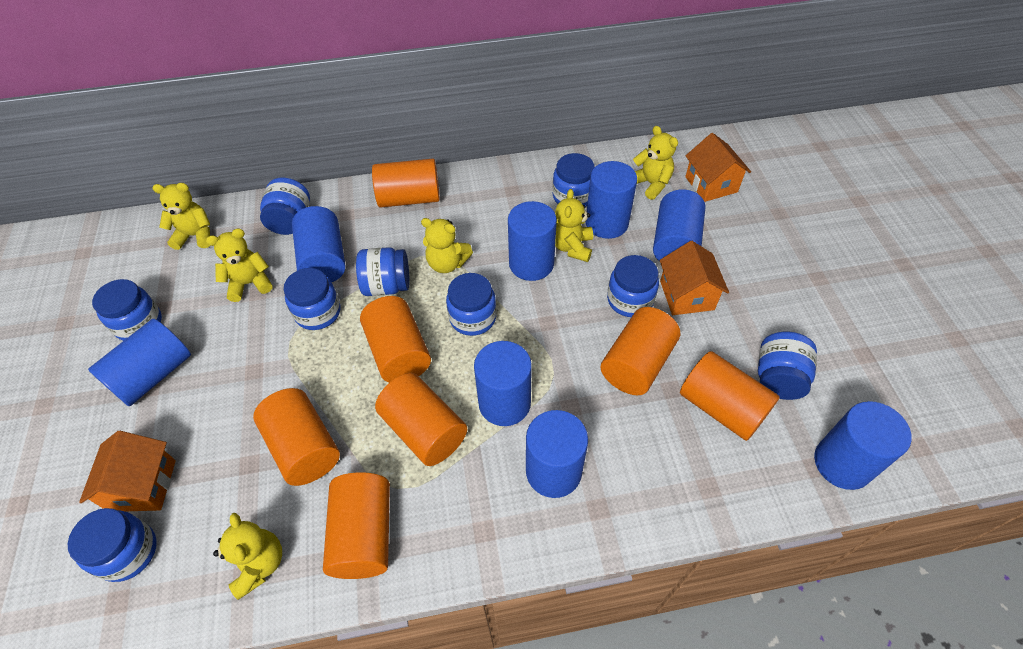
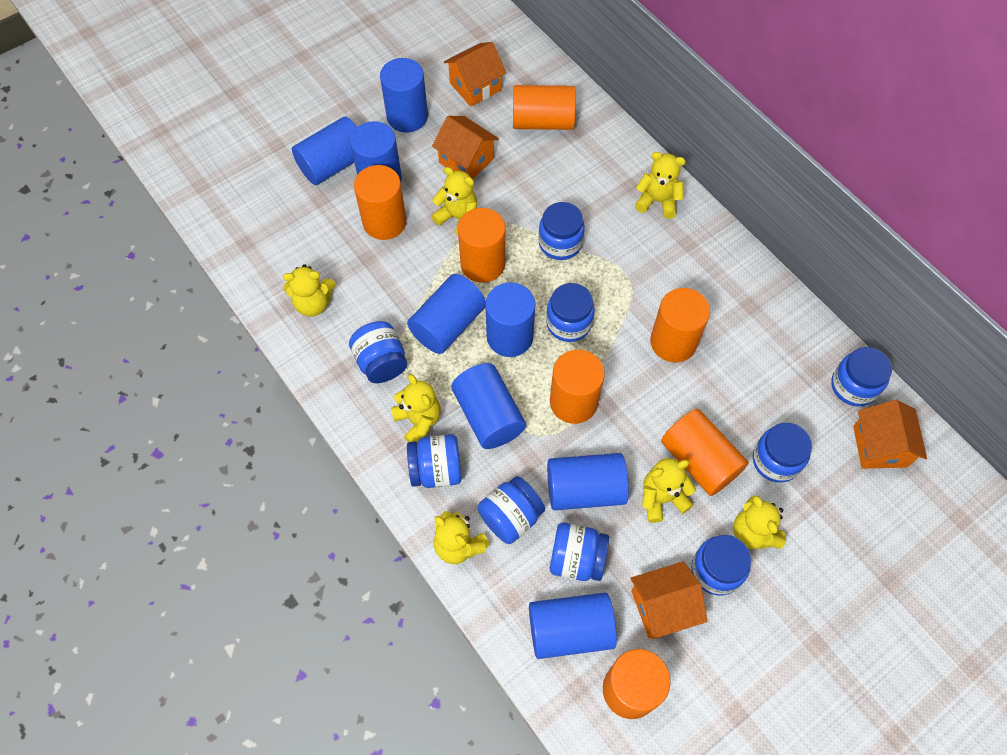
orange house: [79,431,176,511] [660,241,729,315] [685,133,751,202] = 3 -> [432,116,499,179] [444,42,506,107] [630,561,708,639] [853,400,927,469] = 4
yellow teddy bear: [152,183,210,250] [206,228,272,302] [213,513,282,600] [421,218,473,273] [555,189,593,262] [633,126,678,200] = 6 -> [283,264,335,317] [391,374,441,442] [431,167,477,235] [434,511,490,564] [635,152,685,219] [642,458,696,523] [733,496,786,549] = 7

